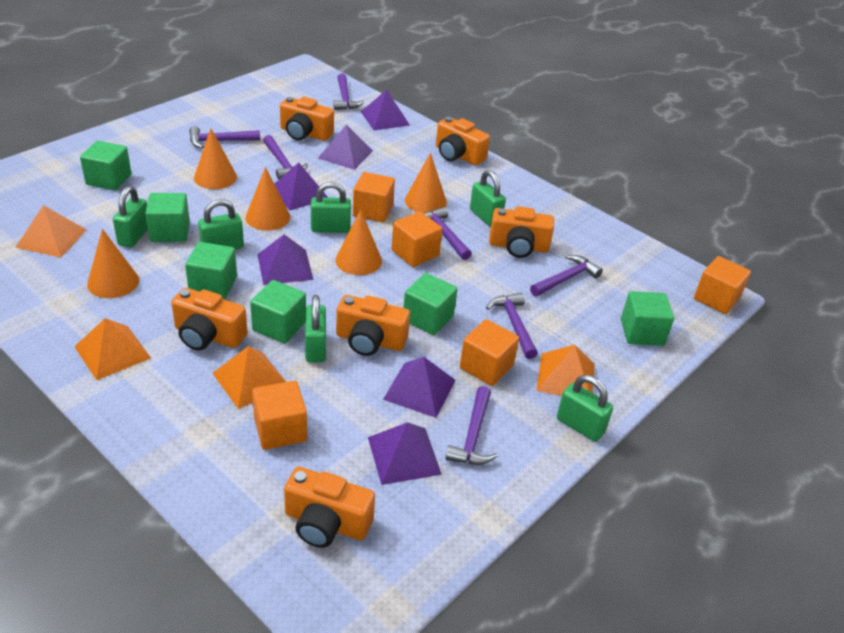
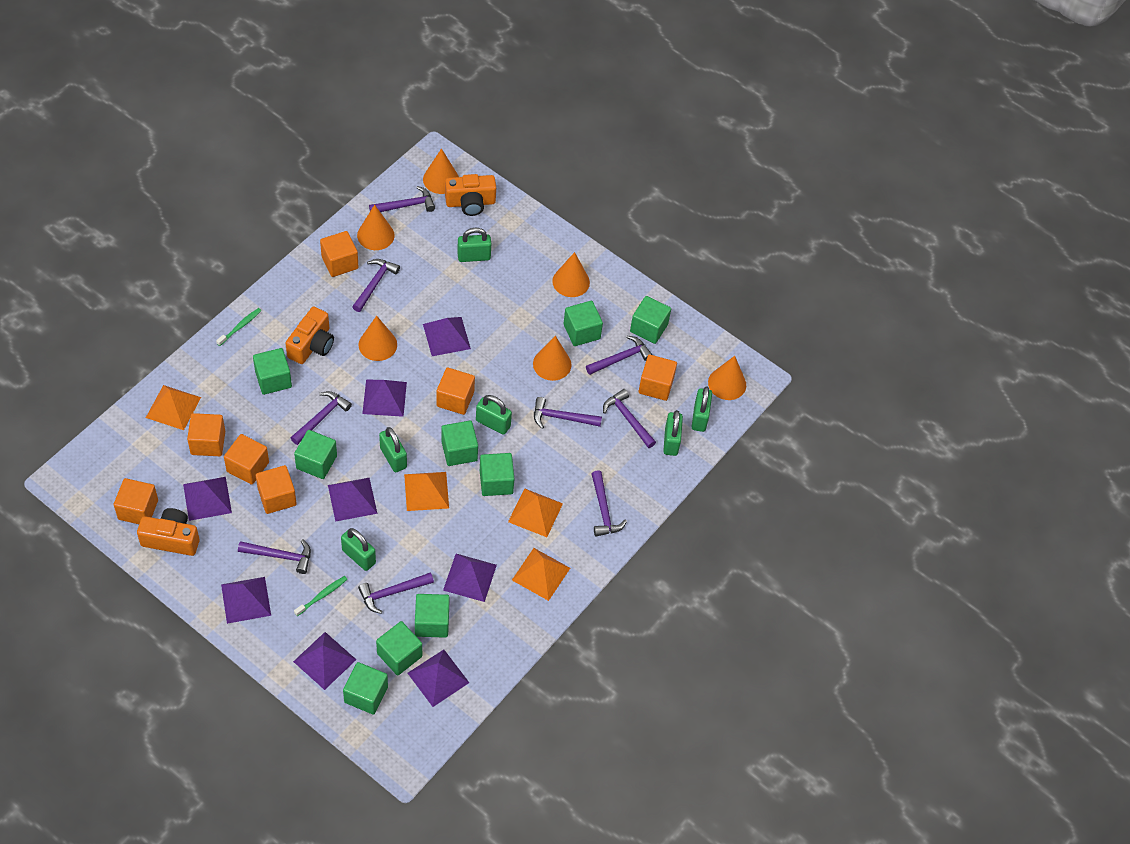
green cube: [80,141,131,191] [145,193,190,242] [185,242,237,299] [250,280,306,344] [404,273,458,335] [621,291,674,346] = 6 -> [253,348,292,395] [294,430,337,479] [343,662,388,715] [376,621,422,676] [415,594,450,638] [441,421,478,466] [480,453,514,496] [564,301,603,346] [630,296,671,344] = 9
green toothbrush: none = 0 -> [216,308,262,346] [294,576,347,616] = 2
orange camera: [171,288,247,350] [280,97,334,141] [284,467,375,548] [336,295,410,356] [436,117,490,165] [489,206,554,258] = 6 -> [137,508,200,556] [286,307,334,364] [445,174,496,216] = 3
orange cone: [87,229,139,298] [194,128,237,189] [245,167,290,231] [335,210,382,275] [405,153,447,213] = 5 -> [357,205,395,250] [358,316,397,361] [423,148,459,194] [533,336,572,381] [552,252,590,297] [708,356,746,400] = 6
orange cube: [252,380,307,450] [353,172,395,222] [391,211,442,267] [460,319,519,386] [694,256,751,314] = 5 -> [114,478,158,524] [187,413,225,456] [224,434,269,485] [256,465,297,514] [320,231,359,277] [436,367,475,415] [639,355,677,401] = 7
purple hammer: [189,126,260,148] [263,135,308,180] [333,74,364,110] [424,207,472,260] [445,386,498,465] [486,293,538,359] [530,255,603,296] = 7 -> [238,539,311,574] [291,391,352,445] [352,259,400,312] [358,572,434,614] [369,186,435,212] [534,397,602,429] [586,336,652,375] [591,470,627,537] [603,389,656,448] = 9
purple pyramid: [257,235,314,285] [275,162,327,210] [318,124,373,170] [361,90,410,130] [368,422,442,485] [383,357,456,418] = 6 -> [183,477,232,521] [221,577,271,624] [293,632,356,690] [328,478,378,522] [362,380,407,417] [408,650,469,707] [423,317,471,356] [443,554,497,602] = 8

